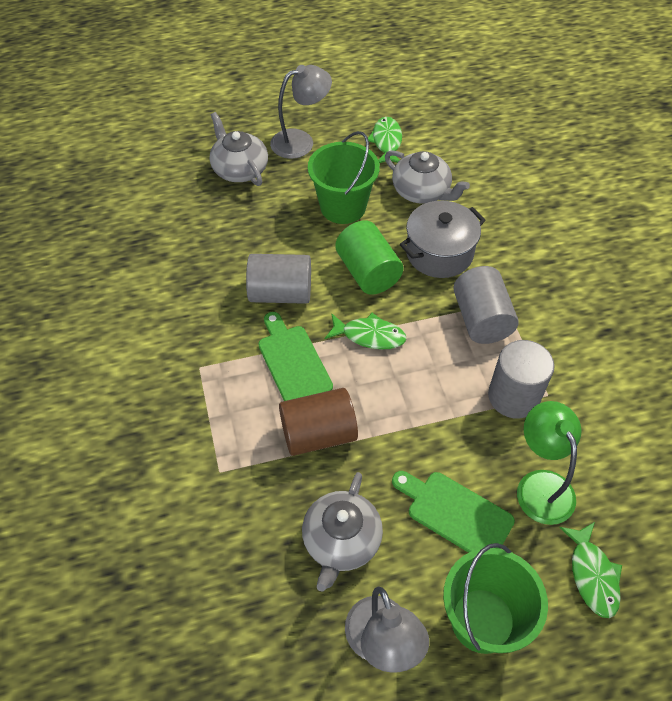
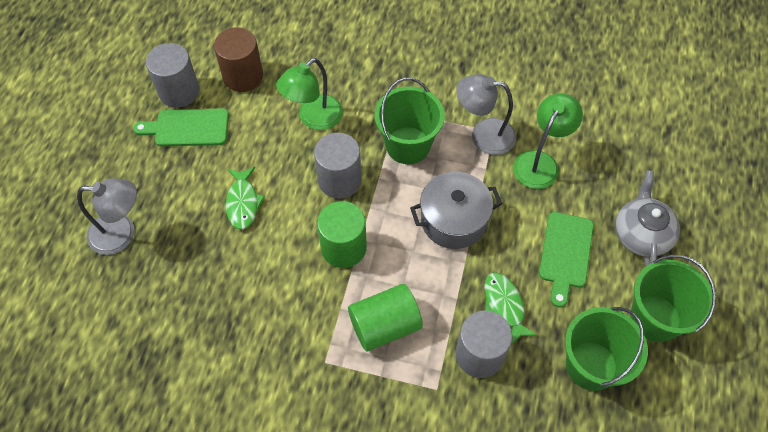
green bucket: [308,131,380,224] [443,543,548,654] = 2 -> [375,78,445,164] [565,307,648,391] [630,255,716,342] = 3
green cylinder: [335,220,403,295] = 1 -> [317,201,367,268] [348,284,423,351] = 2
green fish: [325,313,406,350] [368,117,402,163] [559,522,622,618] = 3 -> [226,167,265,230] [484,272,538,344] = 2
green lamp: [517,401,582,525] = 1 -> [276,58,343,130] [513,93,583,189] = 2
grey teapot: [210,112,268,186] [302,472,383,592] [385,150,470,204] = 3 -> [615,170,680,266] = 1

